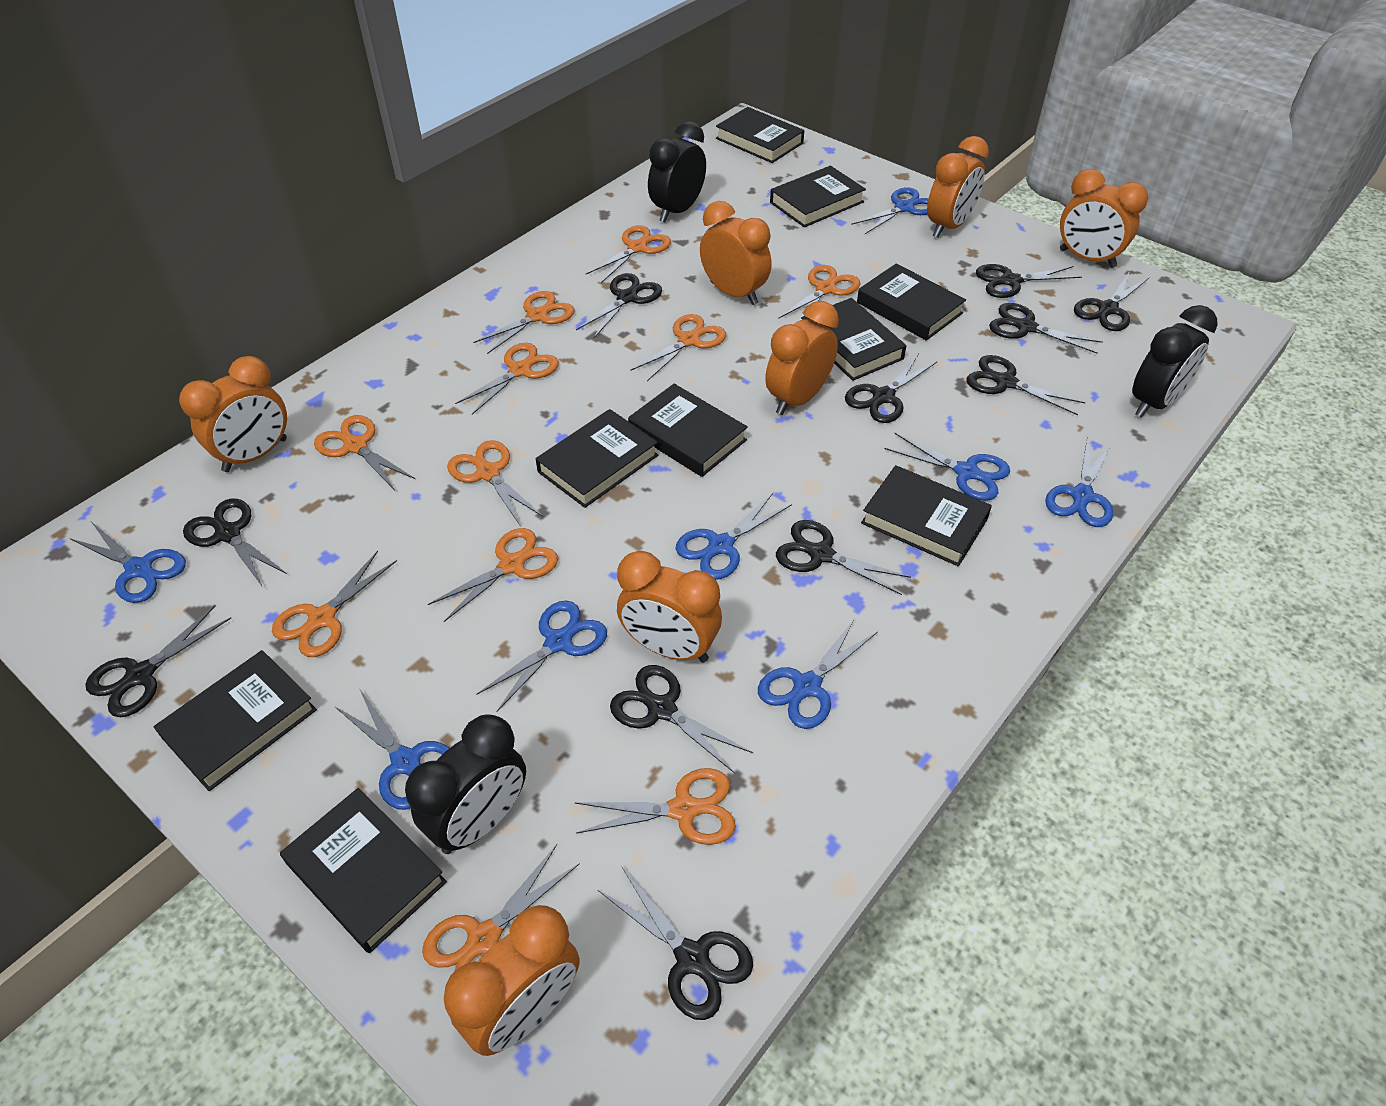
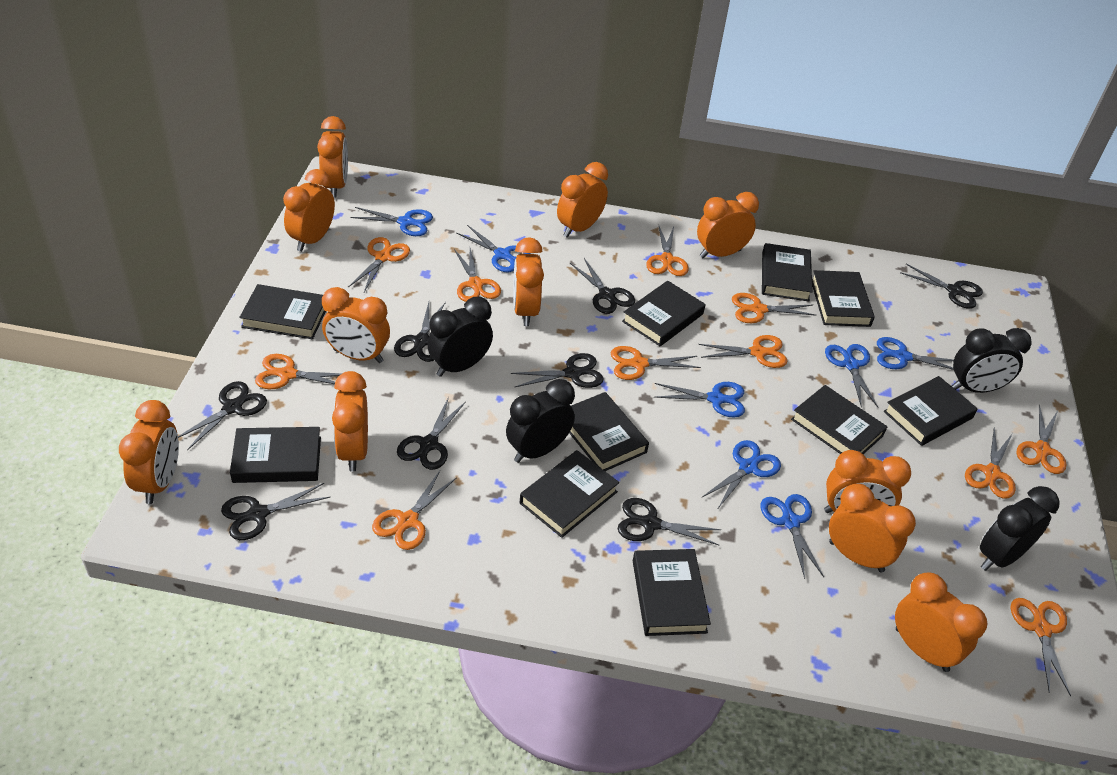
black book: [154,650,317,791] [280,788,447,953] [536,409,658,508] [628,384,748,477] [716,107,804,163] [770,165,866,227] [801,298,906,381] [857,263,966,341] [861,465,992,566] = 9 -> [230,427,321,483] [239,284,326,339] [520,450,619,538] [569,392,649,471] [622,281,705,346] [633,549,711,636] [762,243,813,302] [791,385,887,454] [812,270,875,327] [884,376,978,446] = 10
black clock: [405,714,526,854] [648,121,706,222] [1132,305,1217,418] = 3 -> [427,297,493,377] [506,379,575,463] [952,328,1032,393] [980,486,1060,571] = 4
black scissors: [85,605,231,718] [183,498,287,586] [576,273,662,338] [598,866,753,1020] [610,665,753,773] [776,520,911,595] [845,353,938,423] [967,355,1085,415] [976,264,1082,298] [989,303,1103,354] [1074,271,1149,331] = 11 -> [178,381,267,450] [221,483,330,540] [394,302,446,362] [397,397,465,470] [510,353,604,388] [570,258,635,314] [618,498,721,545] [900,264,983,309] = 8
blue scissors: [69,523,186,603] [335,688,449,810] [476,601,607,712] [675,493,792,579] [758,619,878,729] [851,187,929,234] [885,433,1010,501] [1045,437,1113,527] = 8 -> [350,207,433,236] [457,225,531,272] [654,382,745,418] [702,440,781,510] [760,494,824,579] [825,344,878,407] [877,337,954,370] = 7
orange clock: [179,356,287,472] [444,905,580,1056] [617,551,722,663] [700,201,772,305] [765,301,839,415] [927,136,989,238] [1060,169,1148,268] = 7 -> [119,400,179,504] [283,169,335,252] [317,116,348,198] [322,287,390,363] [332,371,368,472] [513,237,544,326] [557,162,608,238] [697,192,759,258] [824,450,911,513] [829,483,916,572] [895,572,987,672] = 11

